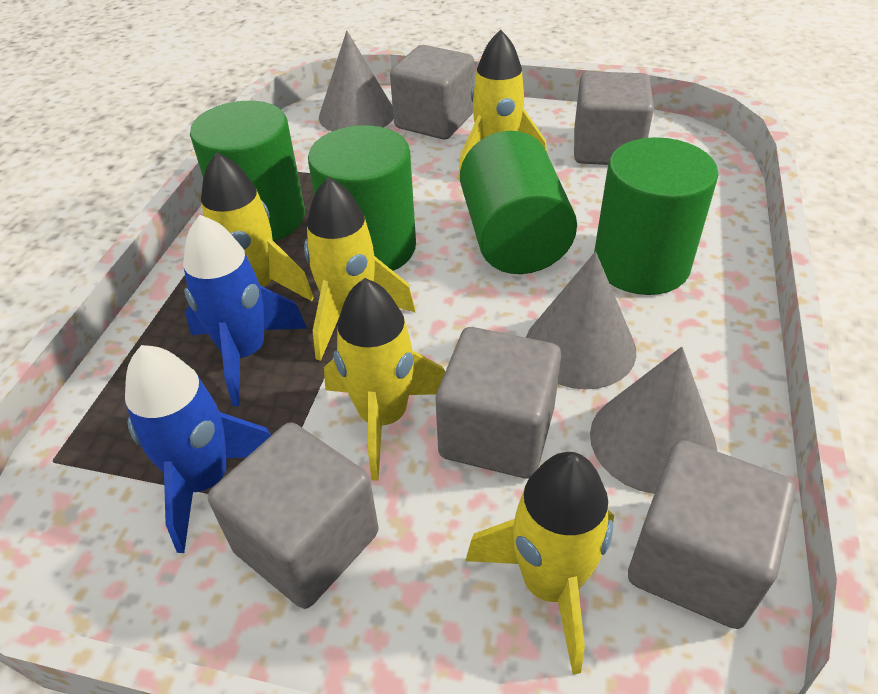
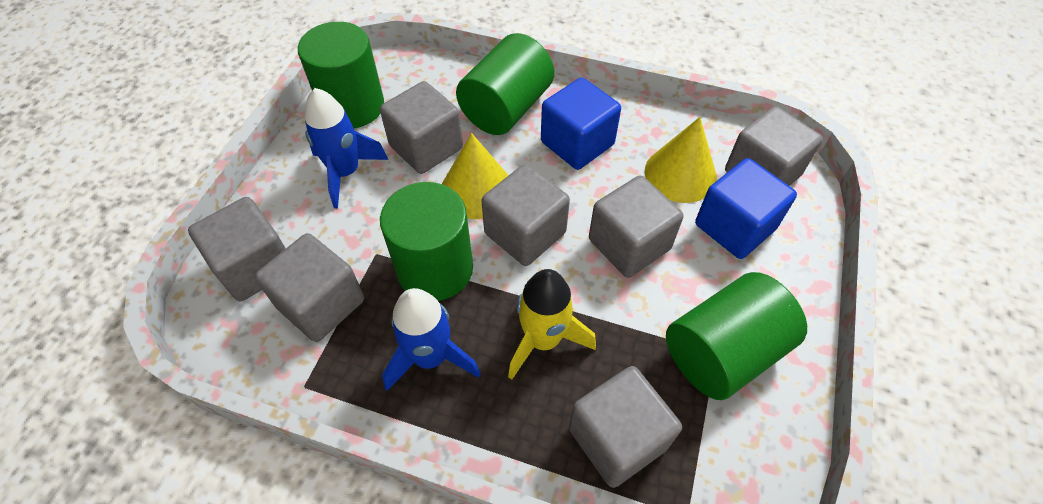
blue cube: none = 0 -> [541,77,621,170] [695,158,797,259] = 2
grey cone: [319,31,393,132] [526,252,636,390] [590,347,717,494] = 3 -> none = 0
grey cube: [208,422,379,609] [390,45,475,140] [436,327,561,479] [574,71,654,165] [628,440,796,629] = 5 -> [188,197,286,301] [255,233,364,342] [380,81,463,174] [481,164,570,266] [569,366,682,488] [589,176,683,278] [725,106,823,186] = 7
yellow cone: none = 0 -> [442,133,509,219] [645,117,717,203] = 2
yellow rocket: [201,152,314,301] [304,177,416,361] [324,278,445,481] [458,30,547,180] [465,452,614,675] = 5 -> [508,269,596,380] = 1

